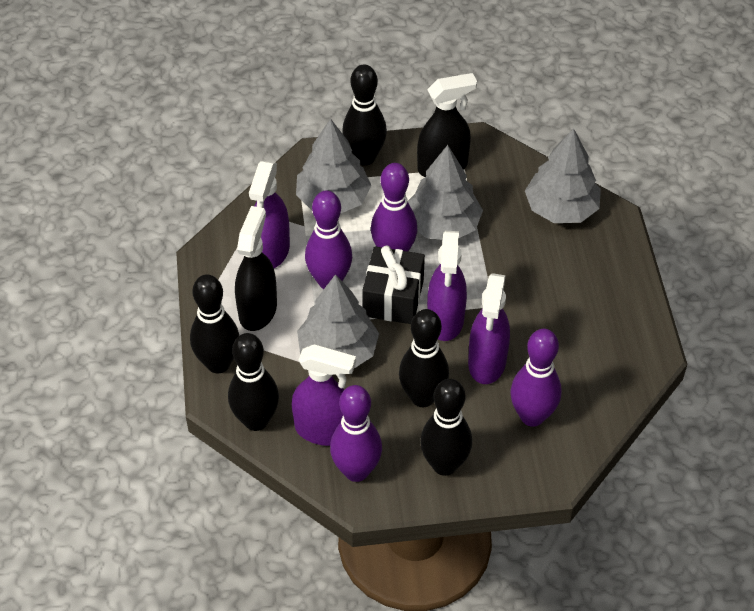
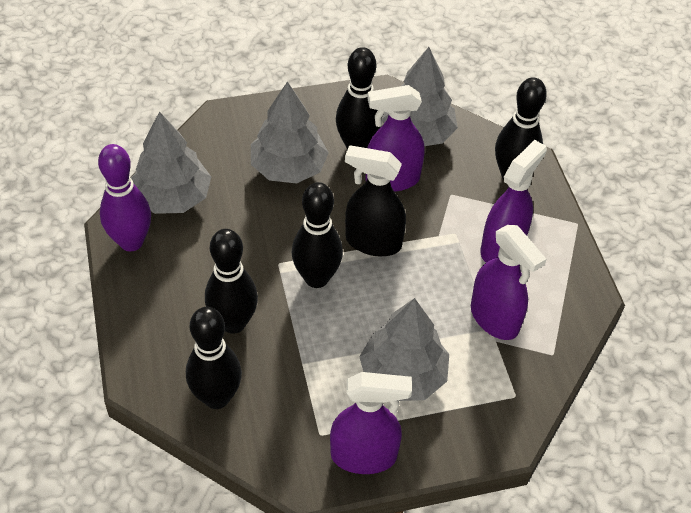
black gift: [362,245,425,324] = 1 -> none = 0
black spray bottle: [235,206,277,331] [417,73,477,177] = 2 -> [345,145,406,256] = 1
purple bowling pin: [305,190,352,289] [330,385,382,482] [371,163,418,252] [510,329,561,427] = 4 -> [98,144,151,251] = 1

